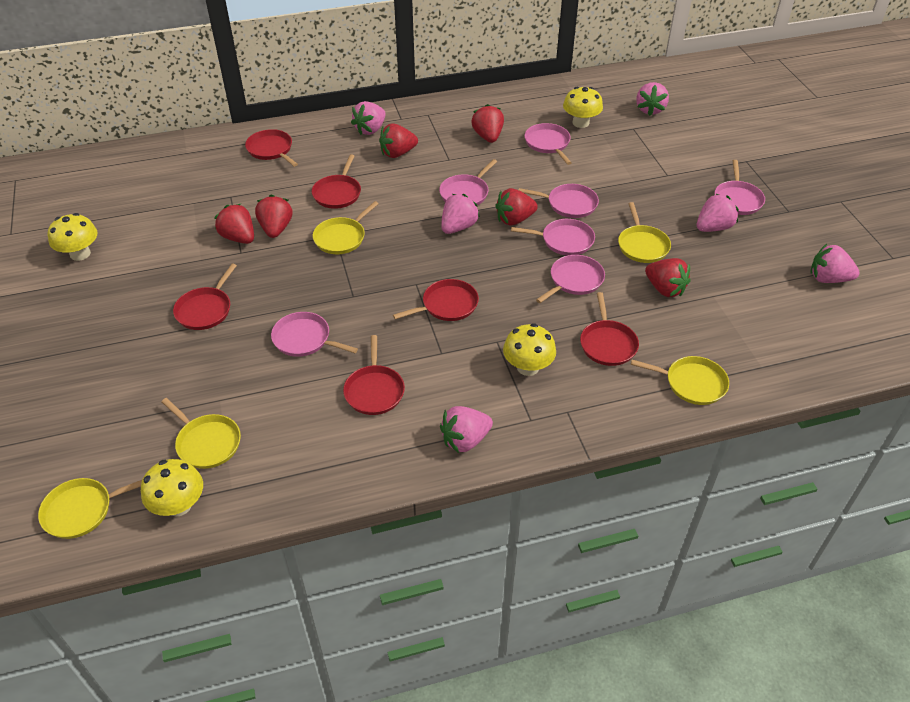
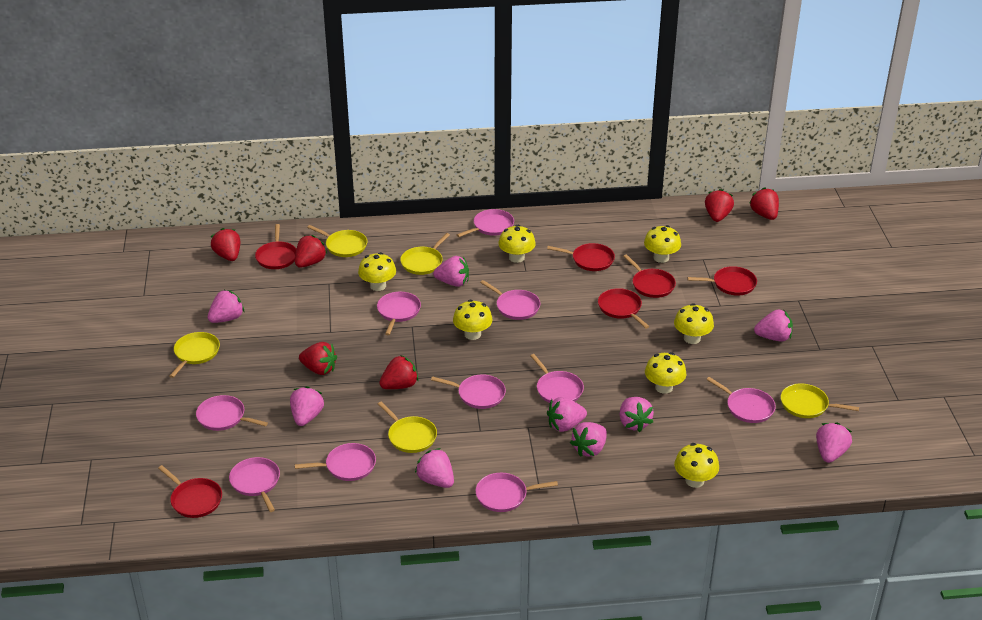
pink pan: [271,312,358,357] [439,159,497,205] [511,219,595,256] [519,184,599,218] [525,123,571,165] [536,255,605,303] [715,160,765,215] = 7 -> [196,395,268,431] [229,457,280,512] [295,443,376,481] [377,292,421,335] [431,375,506,409] [457,209,514,237] [476,473,558,512] [480,280,540,320] [530,354,584,403] [706,377,776,423] = 10
pink strawberry: [351,101,386,135] [440,406,493,453] [441,194,480,234] [636,82,669,116] [697,193,739,232] [810,244,860,283] = 6 -> [208,290,244,323] [290,386,324,426] [415,448,454,488] [433,256,469,287] [547,397,587,432] [570,422,607,457] [620,397,654,432] [754,309,793,342] [816,422,852,463] = 9
yellow mushroom: [48,213,98,261] [141,459,203,517] [503,323,556,376] [563,87,603,128] = 4 -> [358,252,396,291] [453,300,493,340] [498,225,536,263] [644,225,681,263] [645,352,686,394] [674,303,714,344] [674,443,719,488] = 7

